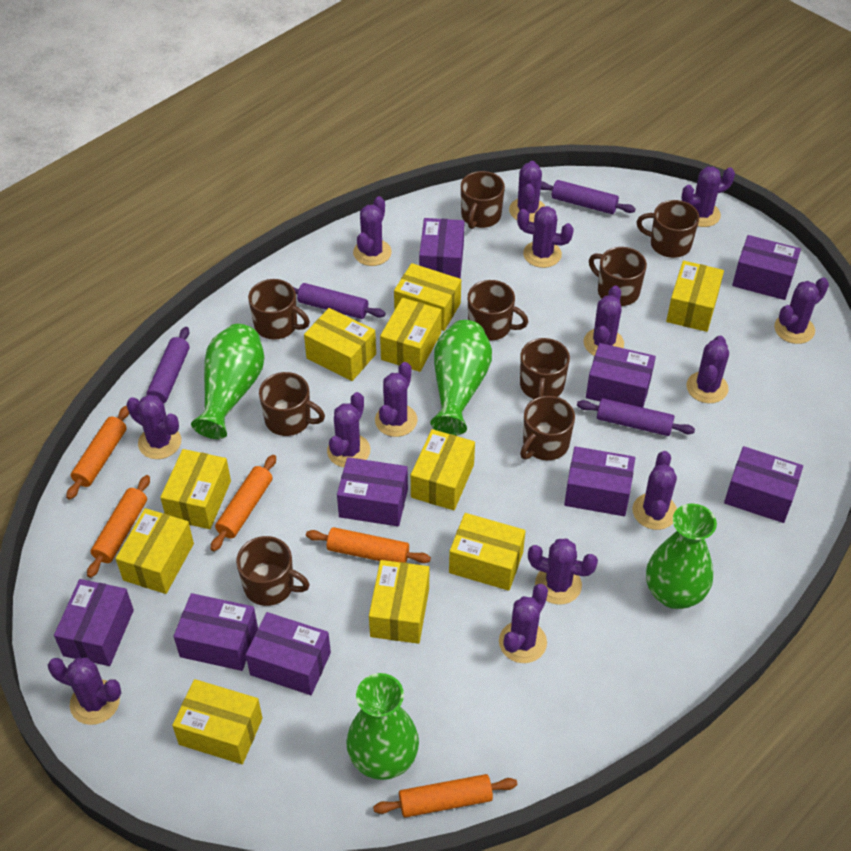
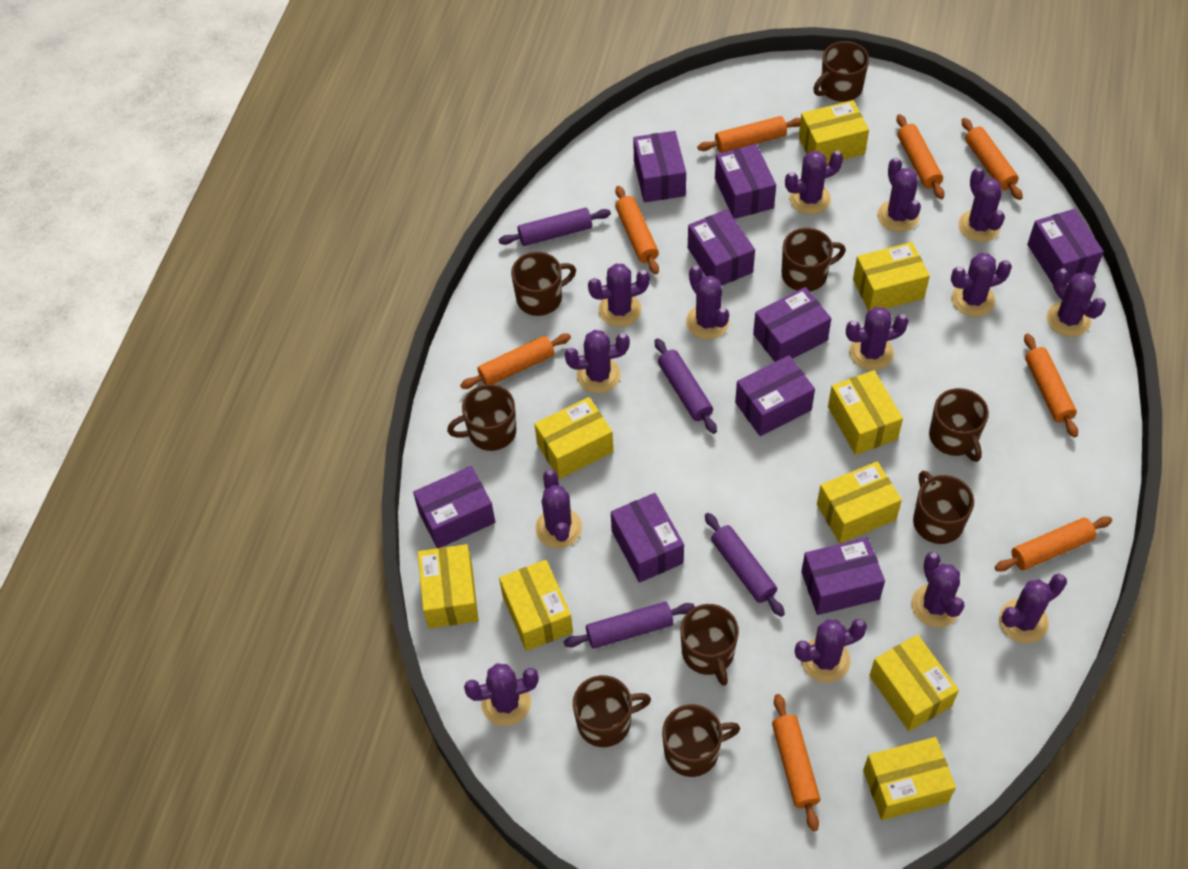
green vase: [191,324,265,439] [346,673,419,780] [430,320,492,435] [646,504,717,609] = 4 -> none = 0
orange rolling pin: [66,405,129,500] [87,475,150,578] [211,455,276,551] [306,527,431,563] [373,774,517,818] = 5 -> [460,333,571,389] [615,186,659,274] [697,116,801,153] [772,694,820,831] [896,114,944,199] [962,118,1023,200] [995,516,1112,572] [1024,334,1078,438] = 8
yellow box: [116,508,194,594] [160,449,231,529] [172,679,263,764] [304,308,376,381] [369,560,429,644] [380,298,441,372] [394,263,461,331] [411,429,475,510] [449,513,525,591] [666,261,724,332] = 10 -> [418,544,479,628] [499,560,573,651] [534,397,613,479] [799,100,869,164] [817,461,902,543] [828,370,903,455] [853,242,930,311] [863,737,956,820] [869,635,959,731] = 9

